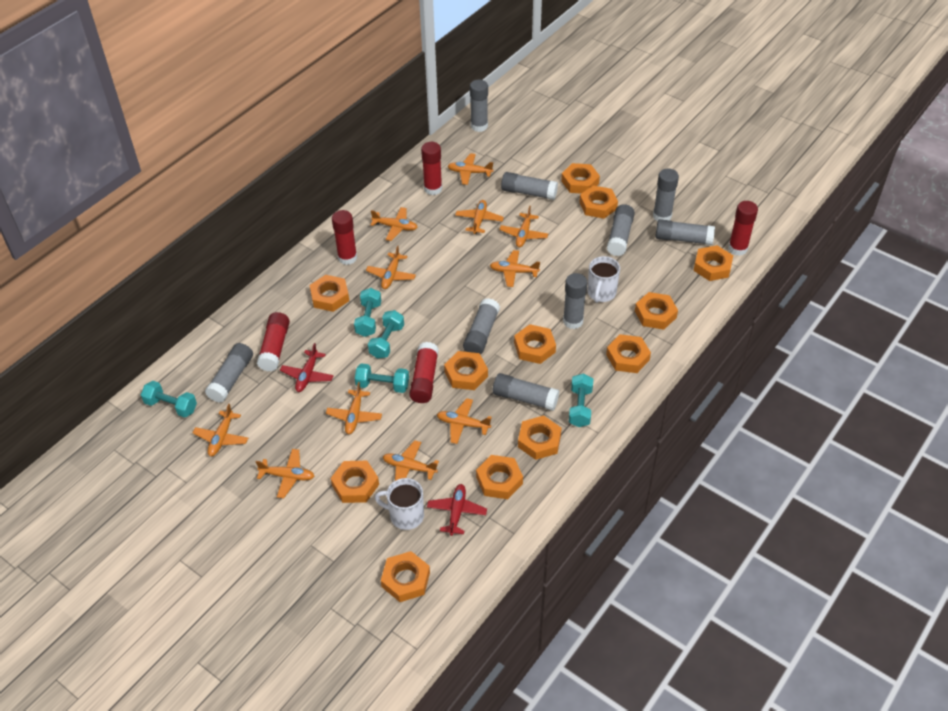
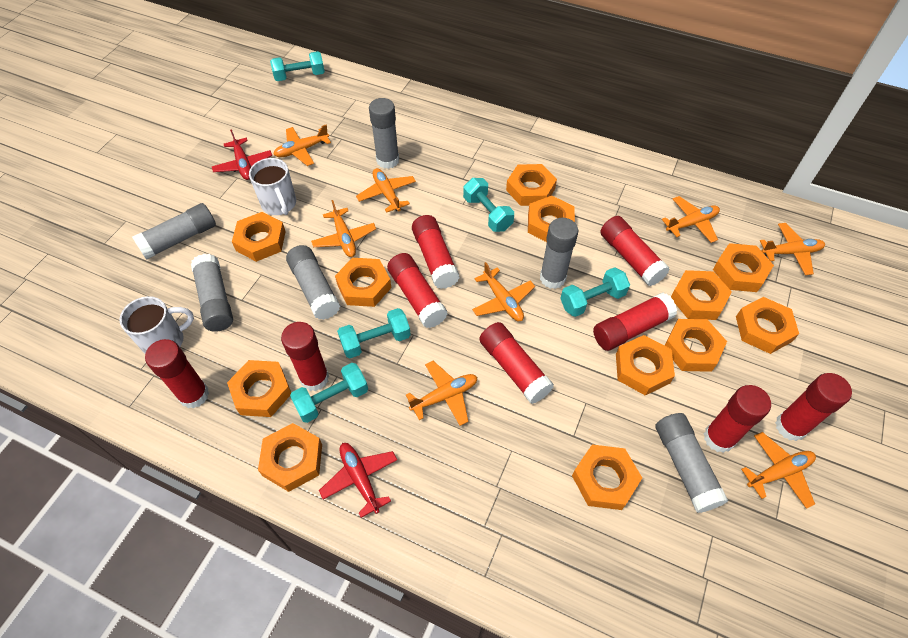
grey glue stick: [205,343,253,402] [463,298,500,355] [470,80,488,132] [493,373,559,411] [501,172,558,200] [563,273,587,329] [607,204,635,256] [653,169,679,222] [655,219,715,245] = 9 -> [132,203,216,260] [191,254,233,332] [286,245,340,320] [369,98,399,169] [540,218,578,289] [656,413,728,513] = 6
orange plane: [193,404,248,456] [256,449,314,498] [326,382,382,434] [366,245,416,289] [371,207,418,241] [383,440,439,481] [437,398,492,444] [448,153,493,185] [455,200,504,234] [490,250,540,287] [499,206,548,247] = 11 -> [273,125,331,166] [311,200,376,257] [356,168,416,213] [406,361,477,426] [472,262,535,321] [662,196,720,243] [741,432,816,509] [760,223,825,275] = 8
red glue stick: [257,312,290,372] [332,210,357,265] [409,342,439,403] [421,142,442,195] [728,201,758,256] = 5 -> [145,339,209,409] [281,322,329,391] [387,253,448,328] [412,215,460,289] [479,322,554,404] [593,293,677,351] [600,216,670,286] [704,385,771,453] [775,373,852,441] = 9

